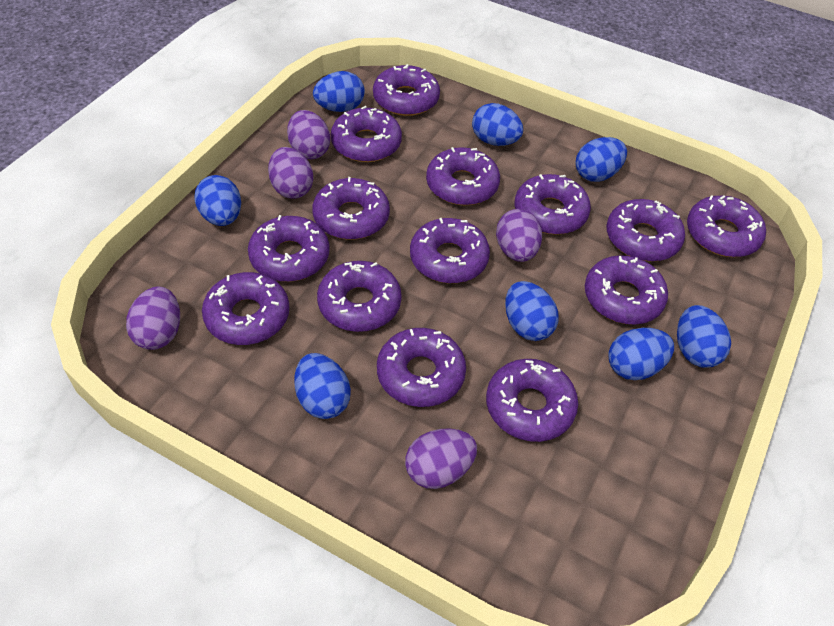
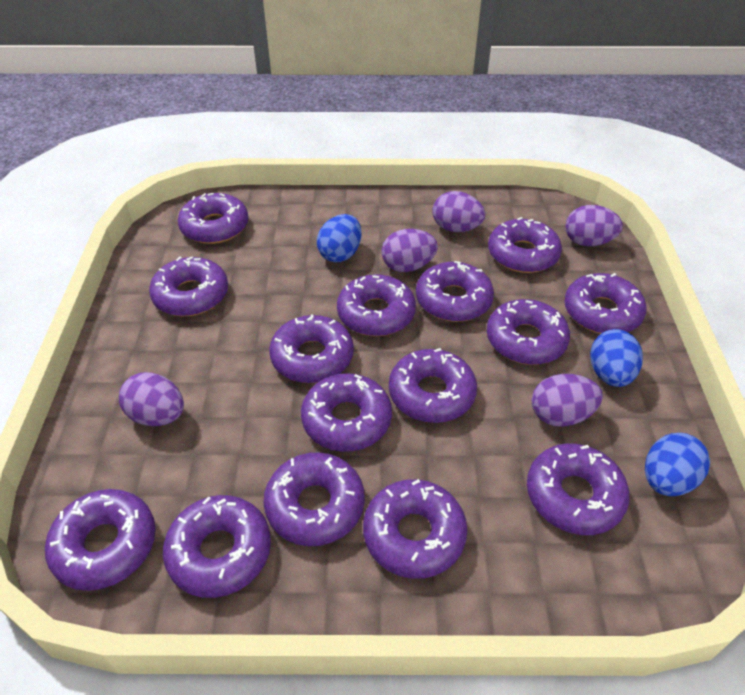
blue egg: [194,175,241,226] [294,353,351,419] [313,71,365,112] [472,103,523,146] [505,281,559,341] [575,137,627,182] [608,328,674,380] [677,305,731,368] = 8 -> [317,214,362,262] [590,329,643,387] [645,433,710,496] = 3
purple donut: [202,272,289,345] [248,215,330,282] [312,177,390,240] [317,261,402,332] [331,106,402,162] [373,64,440,116] [377,328,466,407] [410,218,490,283] [426,147,500,205] [486,359,578,442] [515,174,591,235] [585,255,668,325] [606,199,685,262] [687,195,766,257] = 14 -> [45,489,156,591] [149,257,228,316] [163,495,271,598] [178,193,249,244] [264,452,365,546] [269,314,354,383] [301,373,392,452] [337,274,416,336] [363,479,467,579] [389,348,477,423] [416,261,494,322] [487,299,570,365] [488,217,562,273] [527,444,630,535] [564,273,647,334] = 15

